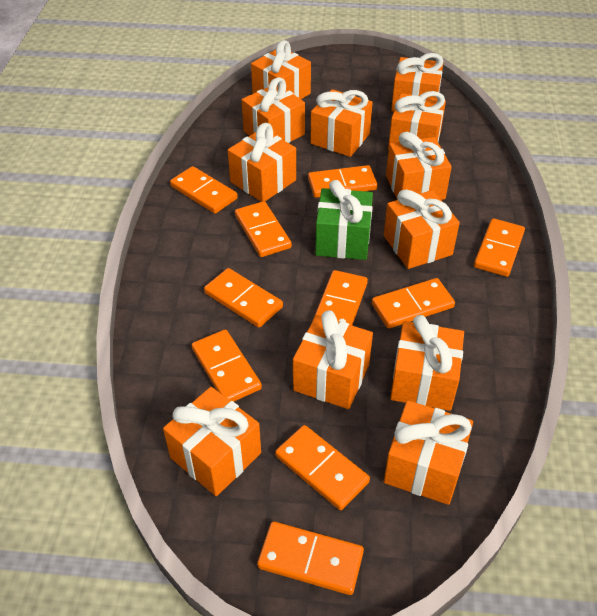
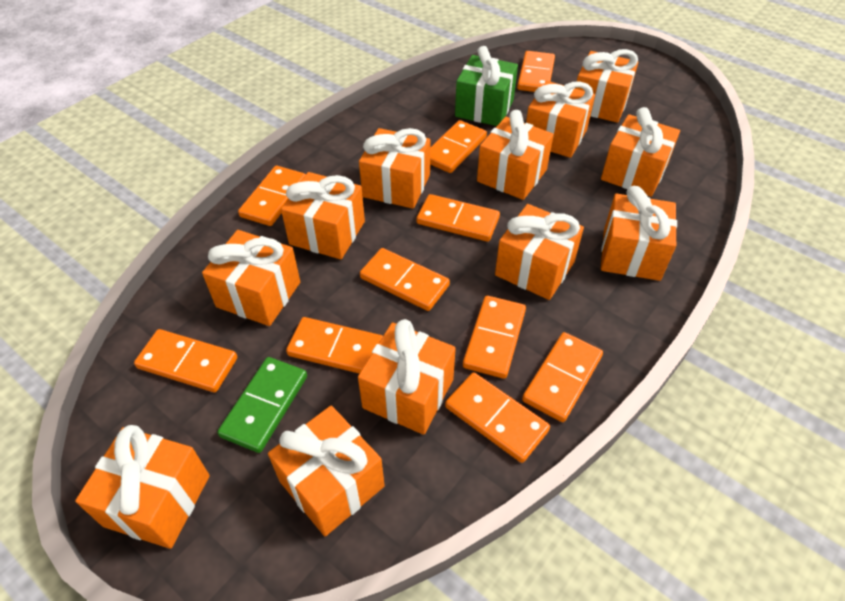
green domino: none = 0 -> [217,357,307,453] = 1

